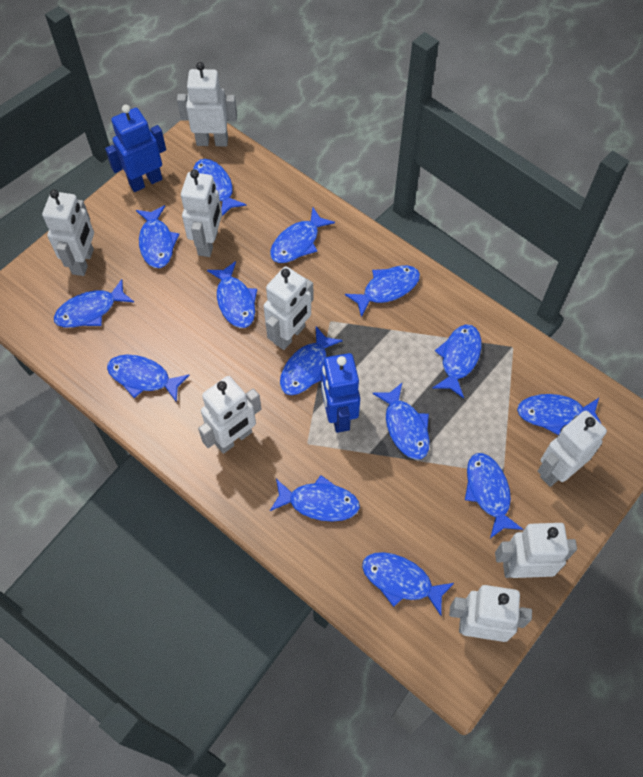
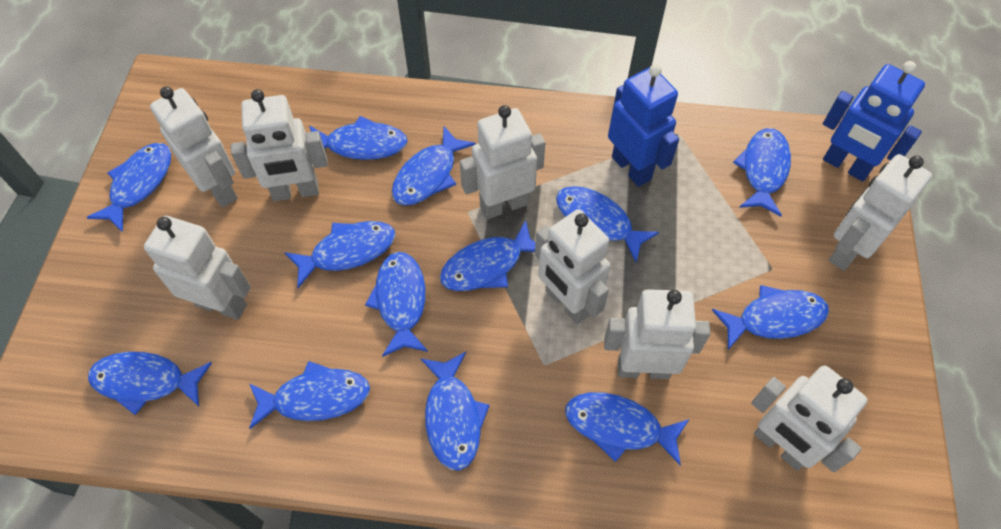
blue fish: [54,279,134,328] [107,355,190,403] [136,205,179,268] [193,159,246,216] [207,261,257,328] [270,208,335,263] [270,475,360,522] [280,327,343,395] [345,265,420,317] [362,552,454,615] [372,383,430,460] [433,324,481,398] [465,453,523,538] [517,394,601,435] = 14 -> [86,143,171,232] [88,352,212,415] [249,361,370,429] [284,221,395,288] [309,116,408,160] [365,252,428,357] [392,126,476,206] [420,352,490,471] [440,220,536,291] [556,186,659,262] [565,392,689,465] [712,285,829,350] [733,128,791,216] = 13

